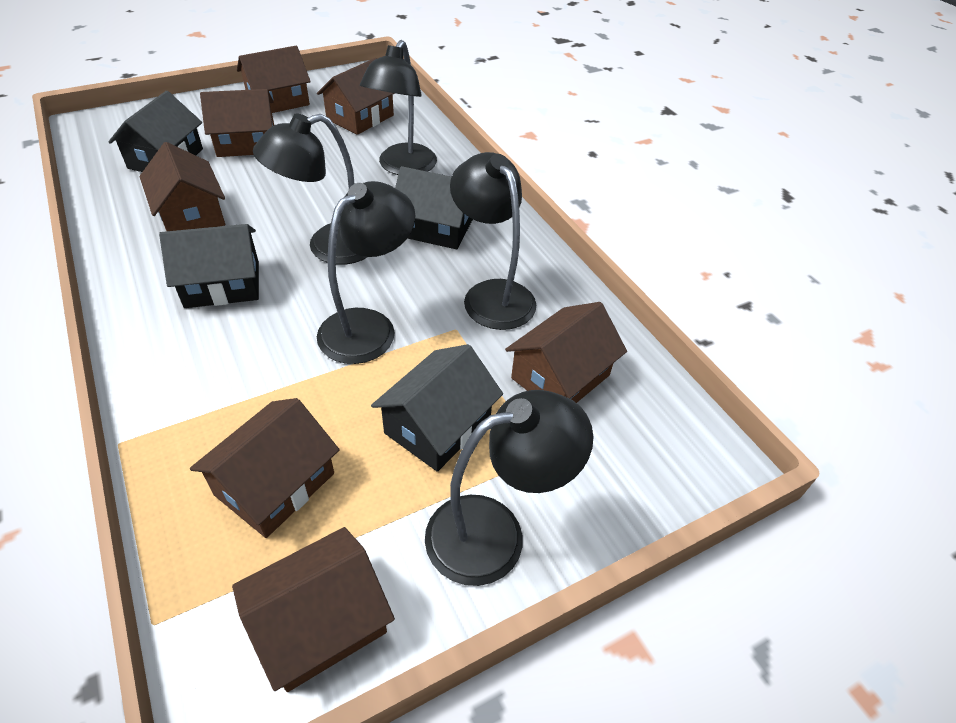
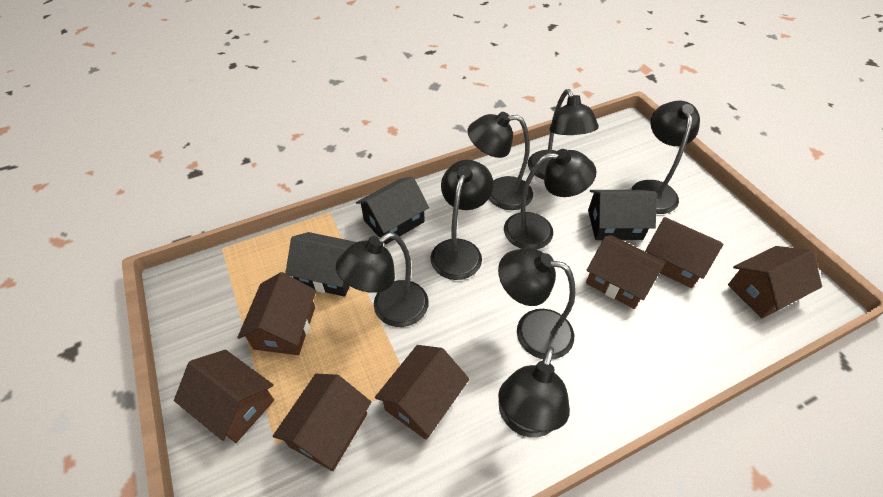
black house: [108,91,203,172] [159,224,259,308] [371,344,503,472] [395,166,473,249] = 4 -> [285,232,356,297] [356,176,429,244] [588,190,657,240] = 3
black lamp: [253,113,367,265] [317,181,415,364] [360,40,437,175] [425,390,594,586] [450,152,536,330] = 5 -> [336,233,429,327] [430,160,494,280] [467,112,533,210] [498,248,576,359] [498,347,570,437] [504,149,597,249] [528,89,599,180] [631,101,700,214] = 8

